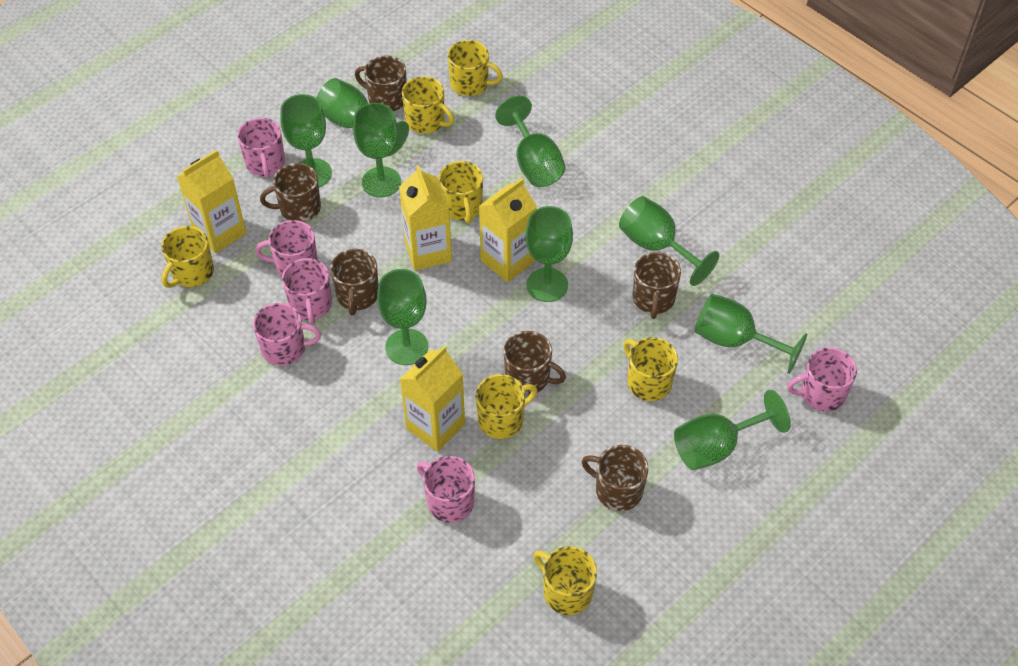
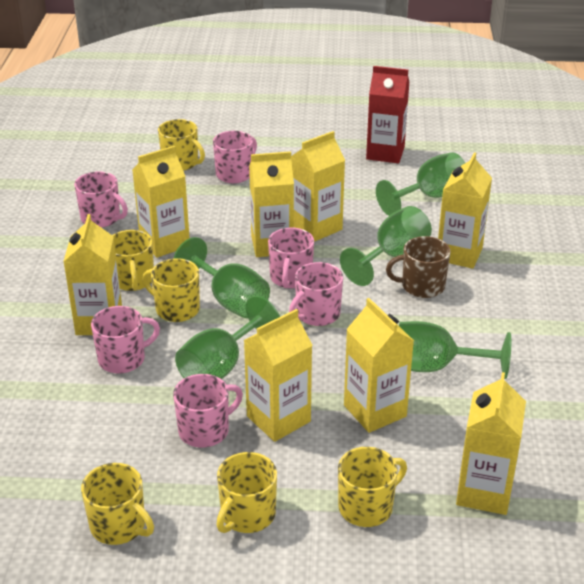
brown mug: [260,163,321,222] [330,249,378,315] [355,55,407,111] [504,331,566,395] [581,445,649,511] [633,252,681,319] = 6 -> [386,236,451,298] = 1
green goblet: [280,94,332,187] [317,78,409,156] [353,103,401,197] [377,269,428,365] [495,96,565,187] [525,206,573,302] [619,196,719,286] [674,390,791,470] [695,294,807,374] = 9 -> [174,237,270,318] [175,296,280,379] [340,206,432,286] [376,152,465,216] [399,321,511,379] = 5
red carton: none = 0 -> [366,66,409,163] = 1
yellow carton: [177,150,246,253] [399,165,452,271] [400,346,465,452] [479,178,537,282] = 4 -> [63,214,122,335] [132,146,190,258] [244,309,313,442] [249,151,294,257] [291,131,345,242] [344,298,414,433] [438,152,492,269] [456,372,526,515] = 8
yellow mug: [161,226,214,288] [402,76,454,134] [439,161,483,223] [448,40,503,96] [476,374,537,439] [533,546,597,615] [624,337,678,401] = 7 -> [81,463,154,545] [112,230,154,291] [142,258,200,322] [158,119,205,171] [216,452,277,533] [338,447,407,527] = 6

